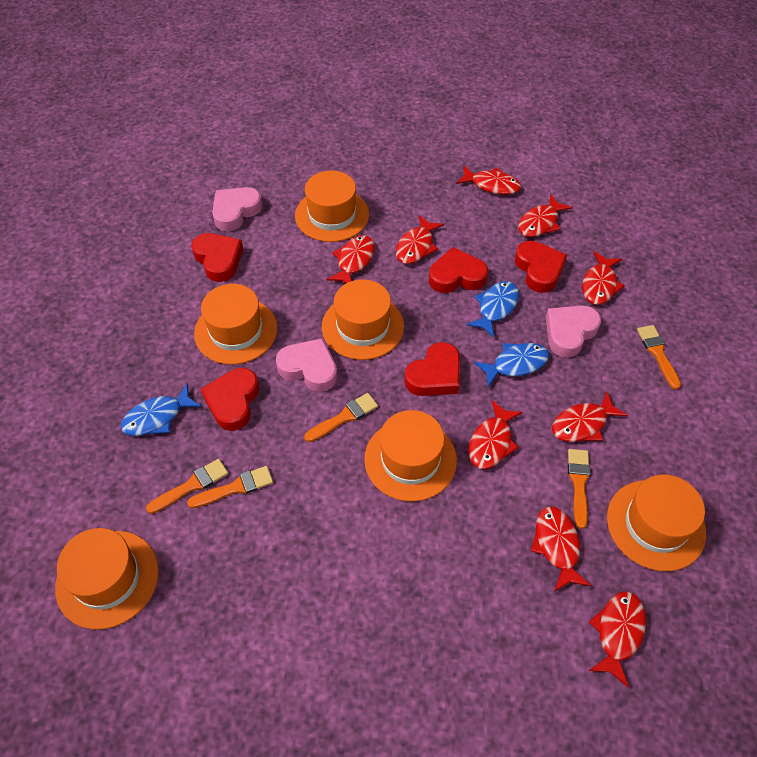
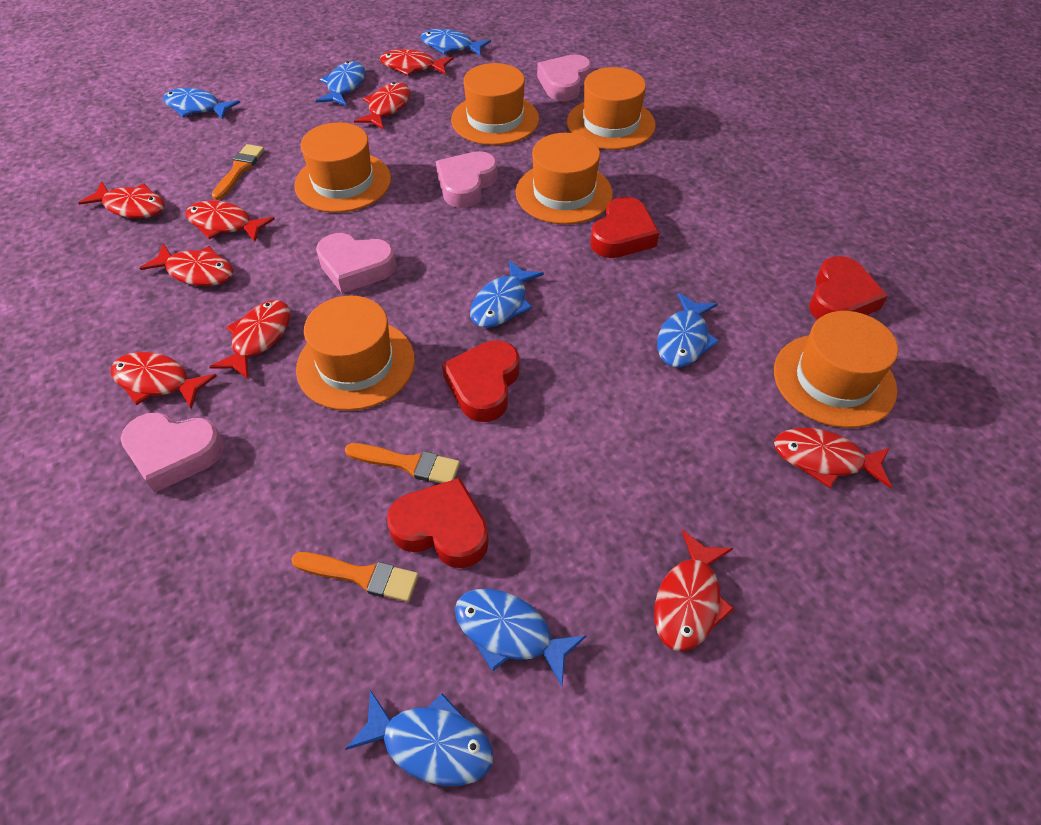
blue fish: [121,384,201,436] [467,281,519,338] [474,343,549,387] = 3 -> [163,88,240,120] [316,61,365,106] [345,690,493,786] [420,29,491,56] [455,589,587,686] [470,260,544,328] [657,293,719,368] = 7
orange brush: [146,459,228,514] [187,466,273,508] [304,393,378,442] [568,449,590,529] [637,325,681,390] = 5 -> [212,144,265,200] [291,552,419,602] [345,443,460,483] = 3
pink heart: [212,187,263,231] [276,338,337,392] [546,305,601,357] = 3 -> [121,413,224,493] [316,233,396,293] [436,151,498,208] [537,54,591,101] = 4
red heart: [191,233,243,282] [201,368,259,431] [405,342,460,396] [429,247,488,293] [515,241,567,293] = 5 -> [387,478,489,568] [442,340,519,422] [590,197,659,258] [809,256,888,319] = 4

